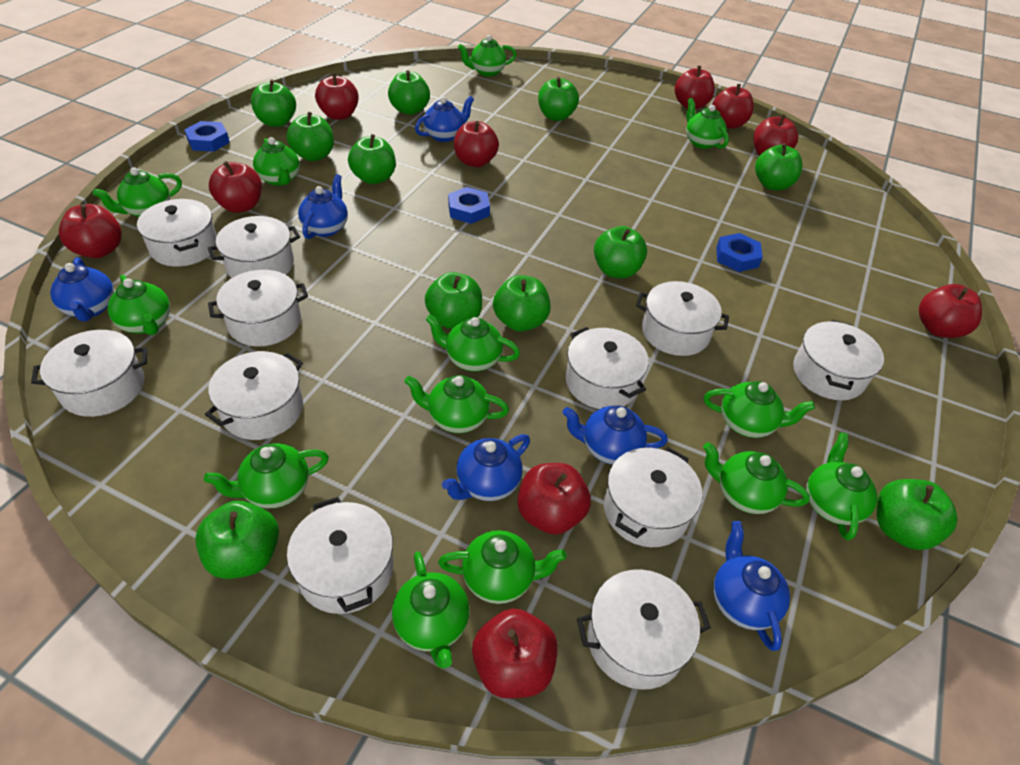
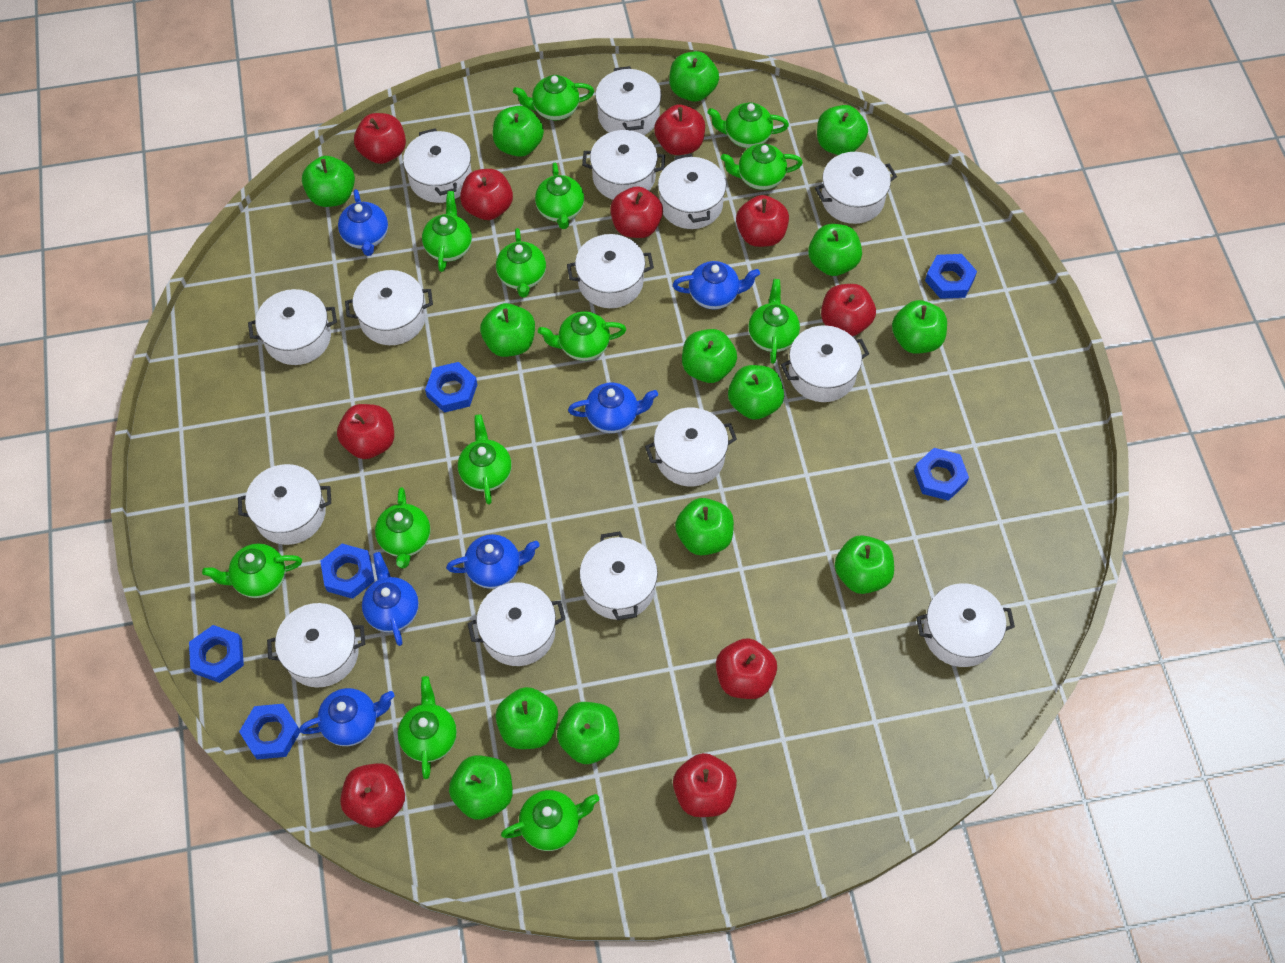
blue nut: [185,121,230,152] [448,187,490,224] [716,233,763,272] = 3 -> [189,625,244,683] [239,704,300,759] [320,544,374,599] [425,362,477,413] [914,448,969,501] [925,254,977,299] = 6
green apple: [195,501,279,579] [251,79,296,127] [287,112,334,161] [348,134,396,184] [388,70,430,115] [425,272,482,329] [493,275,550,332] [538,77,579,121] [594,226,647,278] [755,143,802,190] [877,479,958,550] = 11 -> [302,156,355,207] [449,755,513,820] [480,303,535,357] [493,106,544,157] [496,687,558,749] [557,702,620,764] [669,51,719,102] [675,498,734,555] [682,329,737,383] [728,365,784,420] [808,224,862,276] [817,105,868,155] [835,535,894,594] [892,300,947,354] = 14
white pot: [31,330,147,417] [137,199,217,267] [205,351,303,440] [208,216,300,278] [208,270,308,346] [287,497,393,614] [566,327,649,409] [577,569,711,690] [604,447,702,547] [636,281,729,356] [793,320,884,400] = 11 -> [238,464,331,545] [248,289,337,365] [267,603,365,688] [345,270,433,345] [403,128,472,203] [467,582,565,666] [567,234,654,308] [580,531,658,620] [582,130,665,200] [595,66,662,135] [645,408,737,486] [658,154,726,229] [781,325,869,402] [815,152,897,224] [916,583,1015,667] = 15

